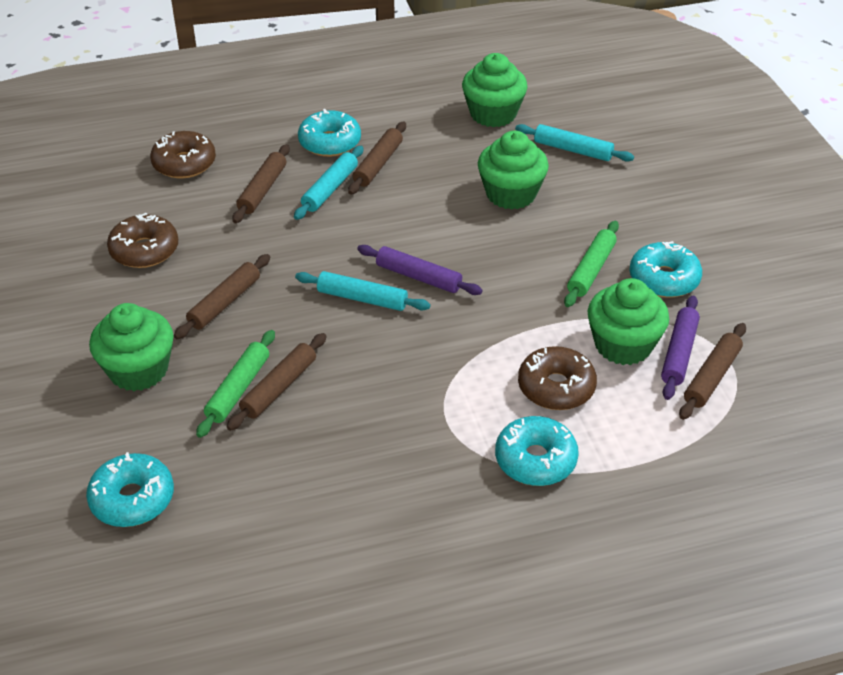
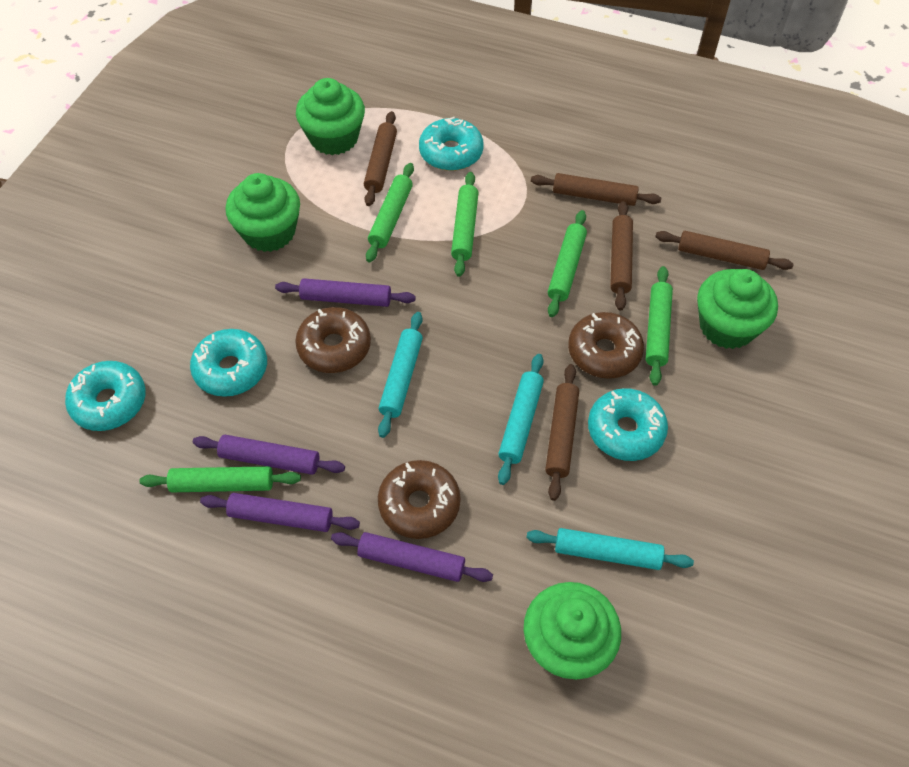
green rolling pin: [196,330,275,438] [564,221,619,307] = 2 -> [139,466,301,492] [366,163,414,262] [451,172,478,277] [548,210,587,317] [646,266,673,386] = 5
purple rolling pin: [357,245,483,295] [661,296,700,400] = 2 -> [193,435,345,475] [200,493,360,532] [275,278,416,307] [331,532,493,582] = 4

